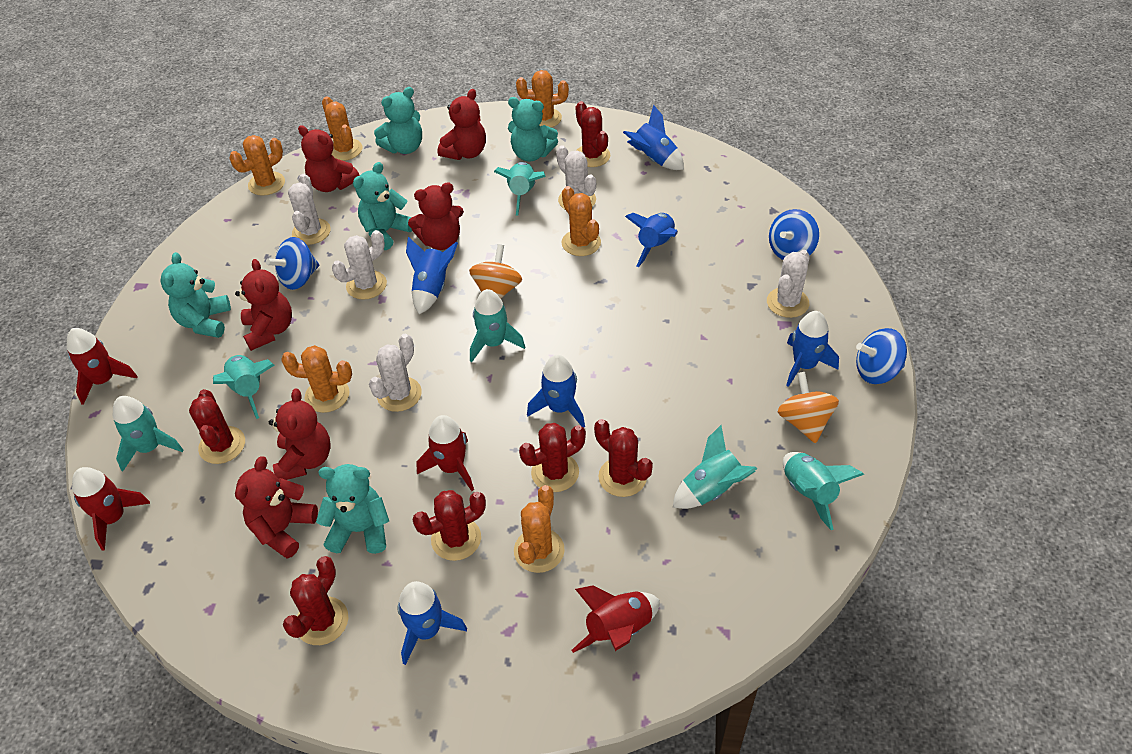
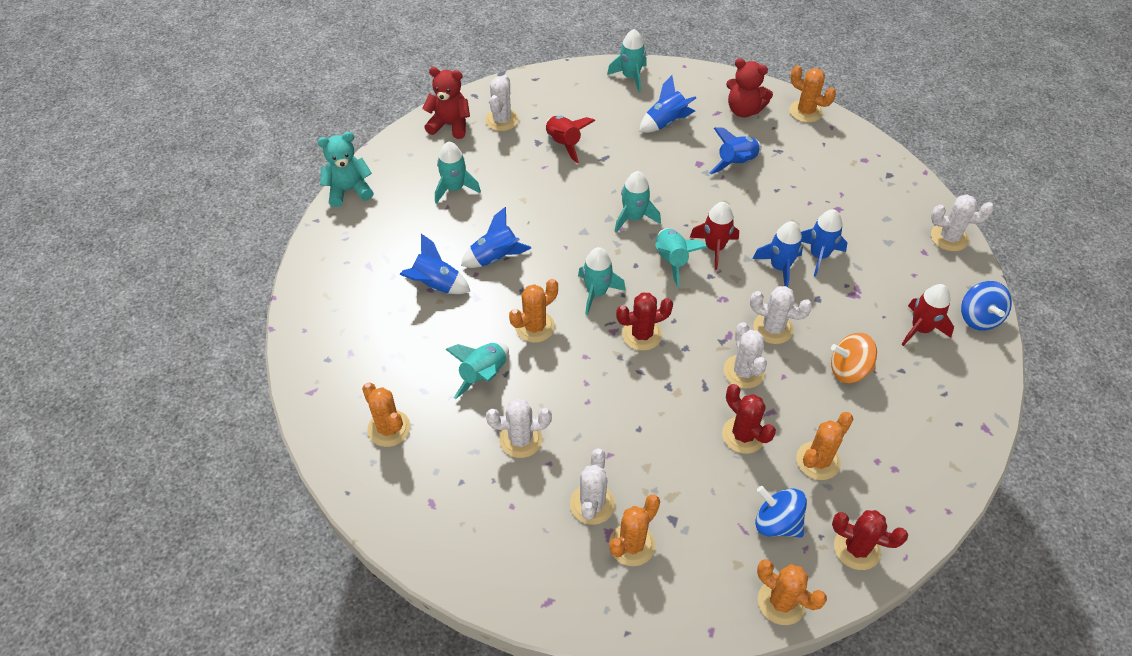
blue spinning top: [266,237,319,290] [769,209,819,260] [856,328,907,384] = 3 -> [755,486,807,538] [961,281,1012,331] = 2
orange spinning top: [469,244,522,299] [778,372,839,443] = 2 -> [831,333,877,383] = 1
red cactus: [189,389,245,464] [283,556,349,645] [413,490,486,561] [519,423,586,492] [576,101,610,167] [594,419,653,497] = 6 -> [616,292,673,351] [722,384,776,454] [832,510,908,570] = 3
red rocket: [67,328,138,405] [72,467,150,550] [416,415,474,491] [572,585,660,653] = 4 -> [545,116,595,163] [690,202,739,270] [901,284,954,346] = 3
red teddy bear: [235,259,292,351] [235,456,318,559] [269,389,331,480] [298,125,360,192] [408,182,464,250] [438,89,486,160] = 6 -> [422,67,470,139] [726,58,773,117] = 2
turquoise teddy bear: [160,252,231,338] [316,464,389,554] [353,162,412,250] [374,87,422,154] [508,97,558,161] = 5 -> [317,132,373,207] = 1
white cactus: [288,174,331,245] [332,230,387,300] [369,334,422,412] [556,145,596,209] [767,250,810,318] = 5 -> [485,75,519,131] [486,398,552,458] [570,448,615,525] [724,322,767,389] [750,286,813,344] [931,194,994,252] = 6

